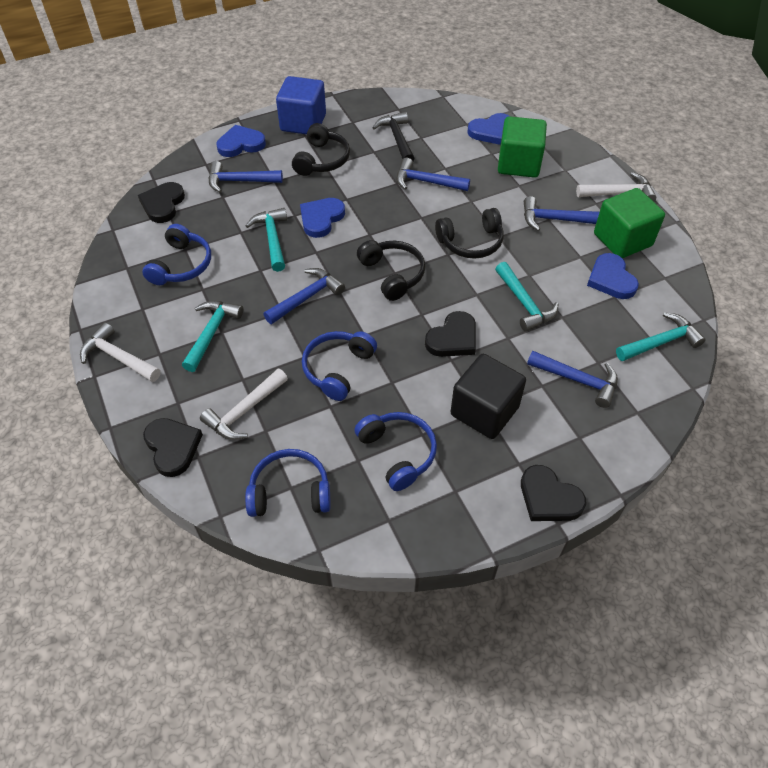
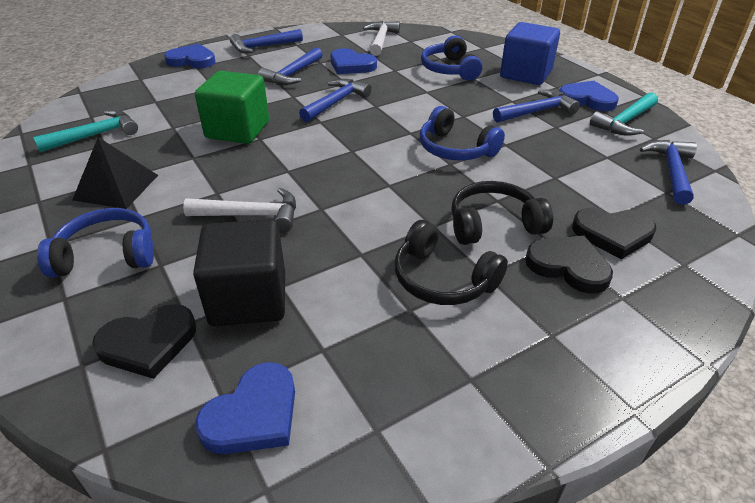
black hammer: [372,112,415,161] = 1 -> none = 0
black headphones: [292,123,350,176] [357,240,425,301] [435,208,504,259] = 3 -> [395,220,508,305] [451,181,553,245] = 2
black heart: [138,182,185,223] [143,418,203,477] [425,311,476,357] [521,465,586,521] = 4 -> [92,304,196,379] [525,236,613,294] [572,208,656,259] = 3
black pyramid: none = 0 -> [72,137,158,209] = 1
blue headphones: [142,224,211,285] [245,449,331,517] [302,331,377,401] [355,412,437,491] = 4 -> [37,208,154,278] [420,106,505,160] [421,35,482,81] = 3
green cube: [498,116,547,178] [594,188,665,258] = 2 -> [195,71,269,144] = 1
turquoise hammer: [182,301,243,372] [246,208,287,272] [495,262,558,332] [616,312,706,361] = 4 -> [33,110,138,152] [590,92,658,136] = 2
white hammer: [80,322,161,382] [200,369,288,440] [576,172,656,202] = 3 -> [183,188,296,232] [363,21,400,56] = 2

